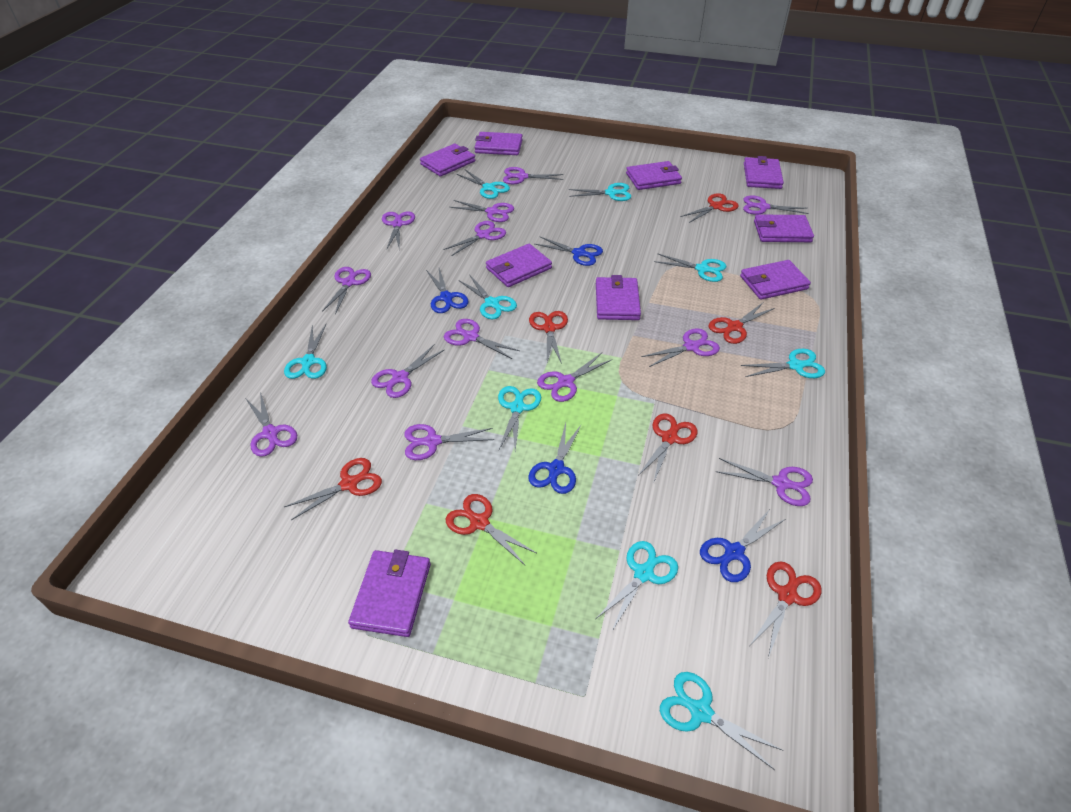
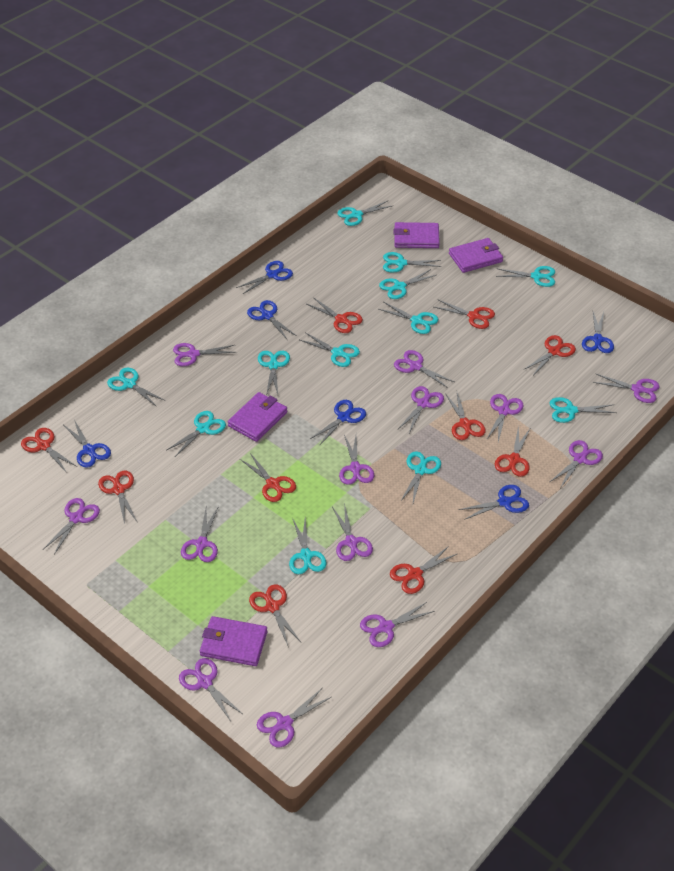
blue scissors: [426,268,469,313] [528,423,582,494] [535,237,603,266] [700,509,785,582] = 4 -> [64,420,111,468] [236,261,293,294] [247,300,297,339] [310,400,366,446] [459,485,529,520] [582,312,614,353] = 6
purple wallet: [348,550,431,637] [420,144,475,177] [475,132,523,155] [486,244,552,287] [596,275,641,320] [626,161,682,190] [740,260,811,300] [744,156,784,189] [754,214,814,242] = 9 -> [200,616,268,666] [228,392,287,442] [394,222,440,248] [449,238,503,273] = 4
red scissors: [284,458,382,520] [446,494,537,565] [529,311,568,364] [638,413,698,484] [681,193,739,223] [709,302,775,344] [750,561,821,658] = 7 -> [21,428,77,473] [98,471,137,524] [240,453,296,502] [249,584,301,645] [307,297,363,333] [390,546,457,594] [434,299,495,329] [445,393,486,440] [495,426,531,477] [523,335,576,375] = 10
turquoise scissors: [284,325,327,379] [457,170,510,199] [458,274,517,319] [498,386,541,451] [568,183,631,201] [596,541,678,631] [654,253,727,282] [660,672,783,770] [741,349,825,378] = 9 -> [107,368,165,407] [167,411,226,457] [258,351,290,396] [289,518,327,574] [300,332,360,367] [337,201,392,226] [379,269,436,299] [379,302,438,334] [383,252,442,273] [400,452,441,503] [496,266,555,287] [550,397,616,423] = 12

